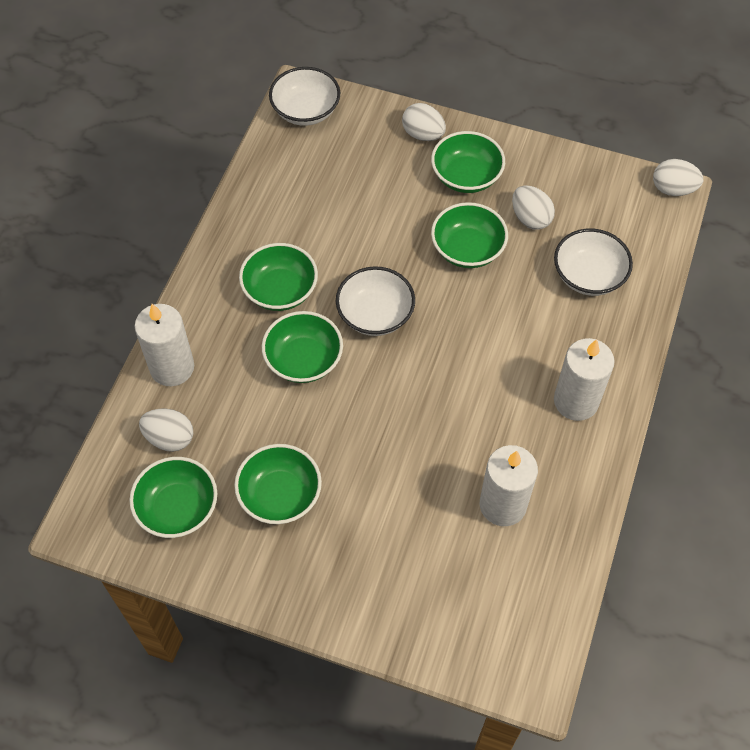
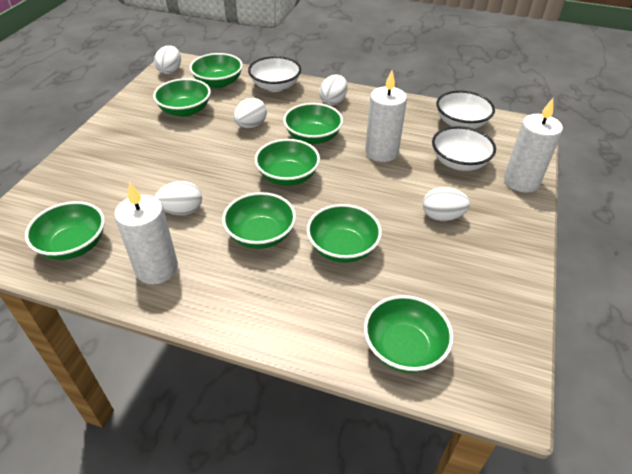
green bowl: [129,457,217,538] [234,444,322,524] [239,243,318,311] [262,311,343,383] [431,131,505,193] [431,202,508,268] = 6 -> [25,201,105,260] [153,78,211,117] [189,53,243,88] [222,192,296,249] [255,139,320,186] [283,103,343,144] [307,204,382,263] [364,295,454,373] = 8
white egg: [139,408,193,452] [402,103,446,141] [512,186,555,230] [653,159,703,196] = 4 -> [154,45,181,75] [155,181,202,215] [234,98,267,128] [319,75,348,105] [423,187,470,221] = 5

